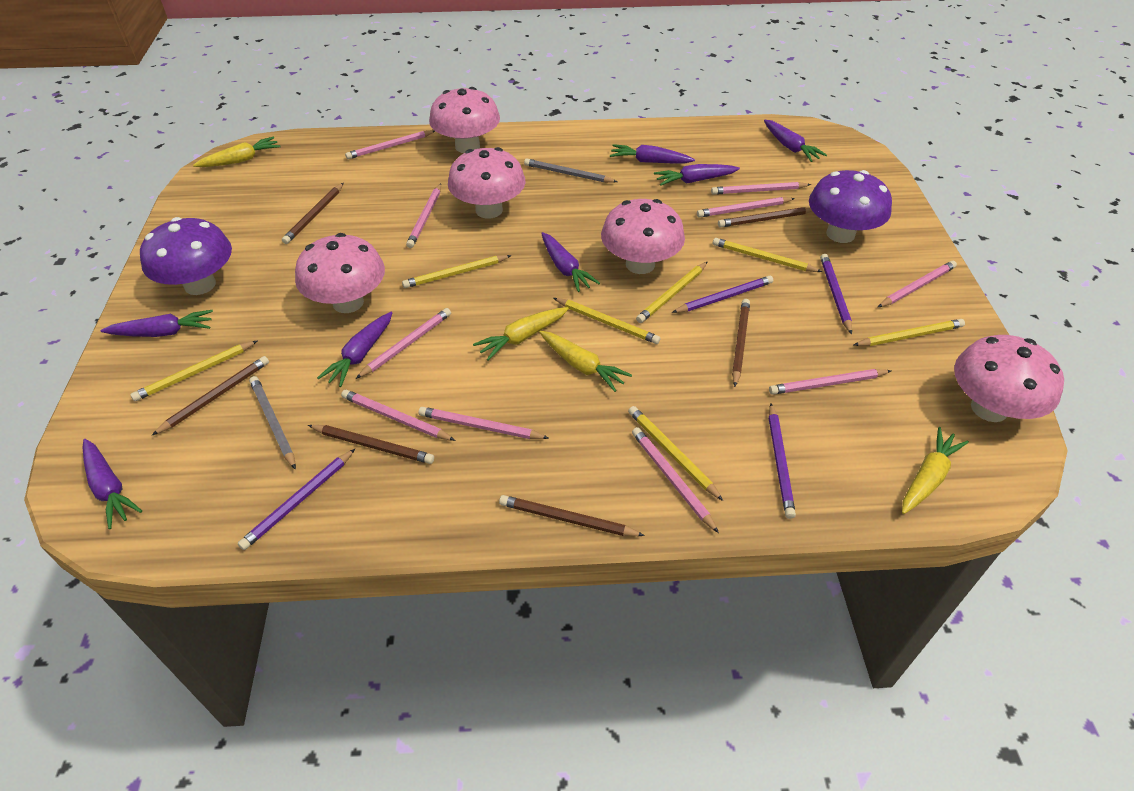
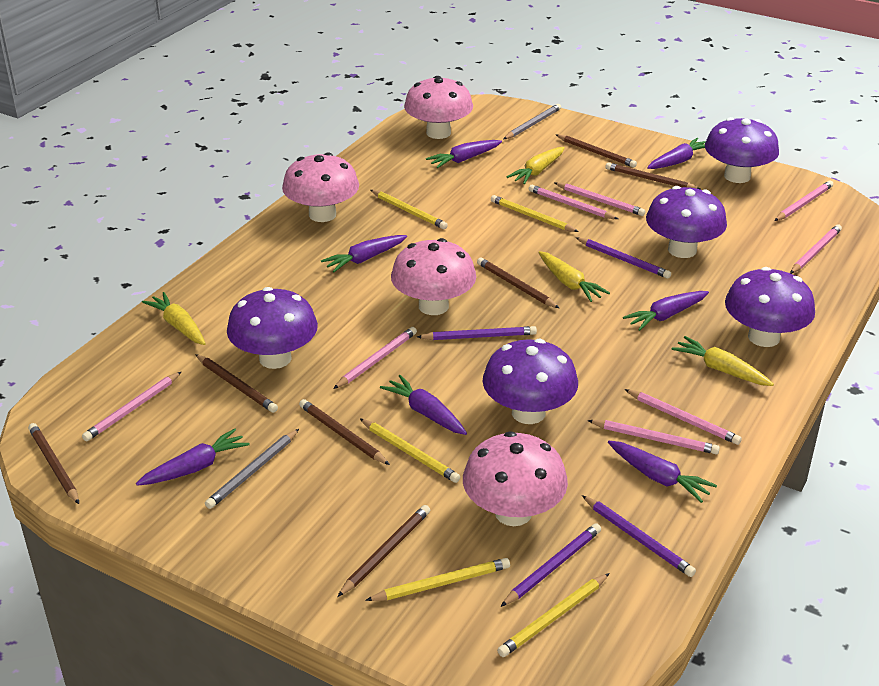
brown pencil: [152,356,269,435] [282,183,344,244] [308,425,434,464] [499,495,645,536] [718,207,812,228] [732,299,750,387] = 6 -> [28,423,79,504] [195,354,278,413] [299,399,390,465] [337,505,430,597] [477,257,559,308] [556,134,637,168] [605,162,700,189] = 7
pink mushroom: [295,233,385,313] [429,87,500,153] [448,147,525,219] [601,199,685,274] [954,335,1064,422] = 5 -> [282,153,359,222] [391,238,476,315] [404,76,473,139] [463,431,568,526] = 4
pink pencil: [341,390,456,441] [345,130,435,159] [356,308,451,379] [406,183,441,248] [419,407,549,439] [632,427,719,533] [697,197,795,218] [711,182,811,195] [769,369,891,395] [878,261,957,307] = 10 -> [82,371,182,441] [333,327,417,389] [529,185,618,219] [555,182,646,216] [587,420,720,454] [624,389,742,445] [774,181,833,221] [790,224,842,274] = 8
purple mushroom: [140,217,232,295] [809,170,892,243] = 2 -> [227,287,318,369] [483,339,578,424] [646,186,727,258] [705,117,779,183] [725,267,815,347] = 5
yellow pencil: [130,341,257,401] [402,255,512,288] [554,298,660,344] [628,406,723,501] [636,262,708,323] [713,238,822,272] [854,319,965,346] = 7 -> [360,419,460,483] [365,558,510,601] [371,190,448,229] [491,195,579,232] [497,573,609,657] = 5

